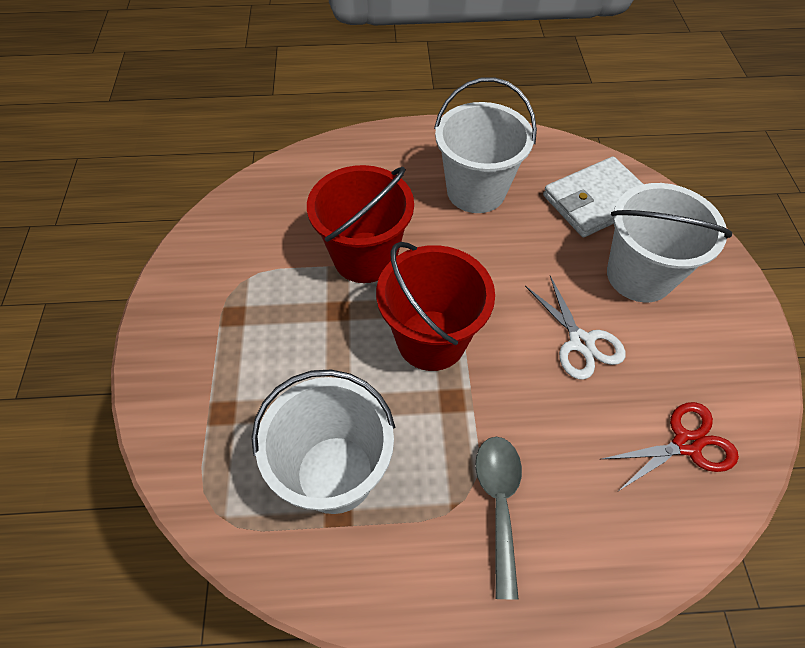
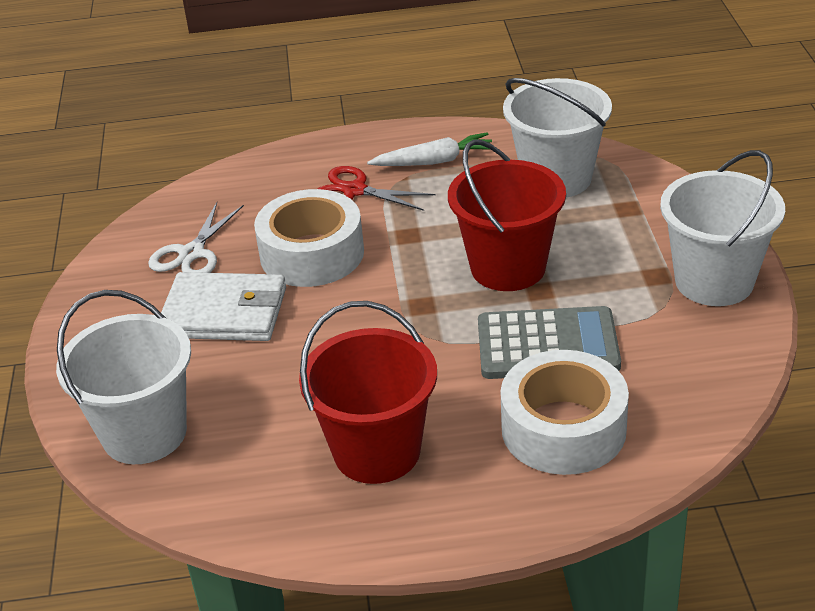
grey calculator: none = 0 -> [478,306,621,379] = 1
grey spoon: [475,437,522,599] = 1 -> none = 0
white carrot: none = 0 -> [367,132,492,166] = 1
white tape: none = 0 -> [254,189,364,287] [500,350,629,475] = 2

